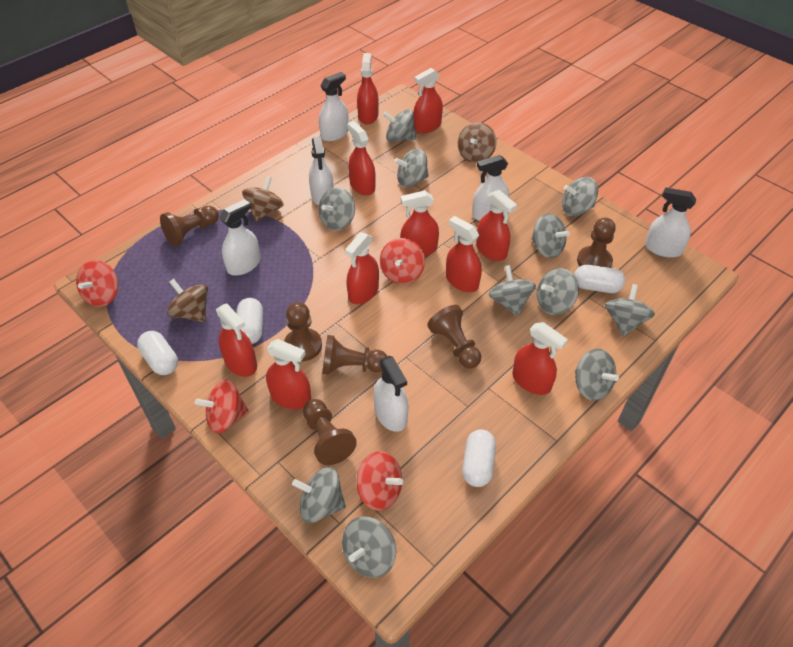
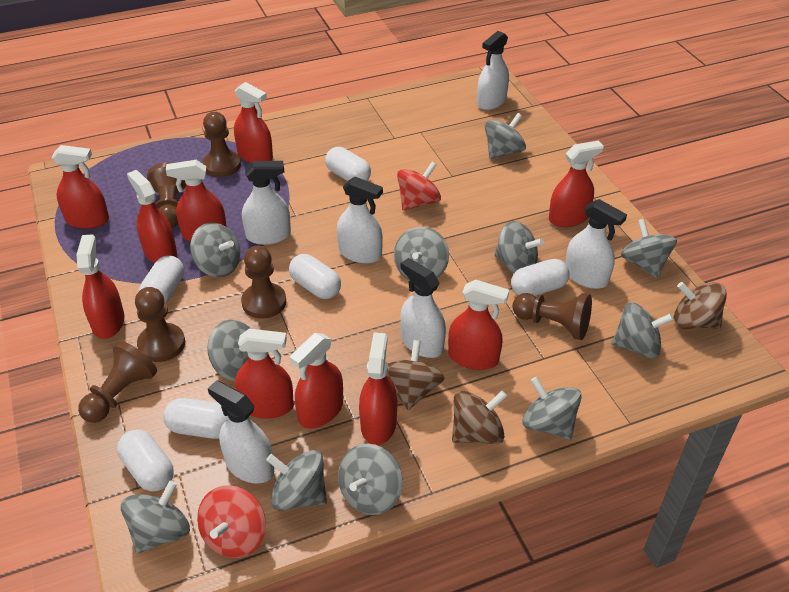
red spinning top: [76,260,118,307] [195,380,248,433] [356,451,403,511] [380,238,425,284] = 4 -> [197,485,266,558] [397,162,441,211] = 2
white capsule: [137,331,178,375] [236,298,263,344] [462,429,496,487] [574,265,625,293] = 4 -> [117,429,174,492] [139,255,184,303] [163,398,229,439] [289,254,341,299] [325,147,371,181] [511,259,570,296] = 6

